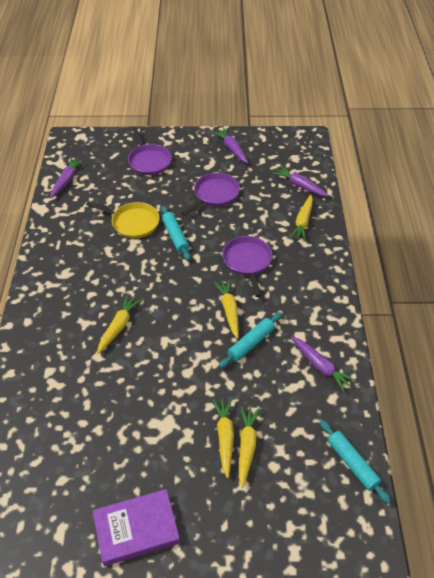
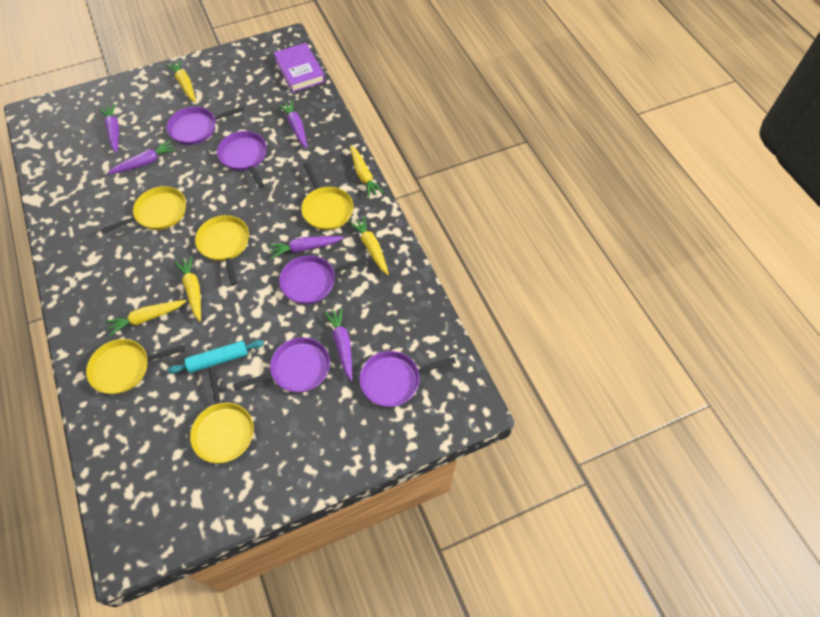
purple carrot: [50,157,84,198] [213,128,248,163] [273,166,329,197] [291,336,356,392] = 4 -> [100,104,119,153] [107,140,176,175] [268,236,344,259] [278,100,307,149] [324,308,352,381] = 5
purple pan: [128,127,172,175] [181,173,240,216] [222,236,272,297] = 3 -> [167,106,244,145] [217,131,267,188] [233,337,330,392] [279,256,368,304] [359,351,456,407] = 5
turquoise rolling pin: [161,206,191,261] [219,312,282,368] [320,420,391,504] = 3 -> [167,340,264,374] = 1
yellow pan: [86,201,159,238] = 1 -> [86,339,185,394] [100,186,186,234] [190,367,254,463] [195,215,249,286] [301,163,354,230] = 5

